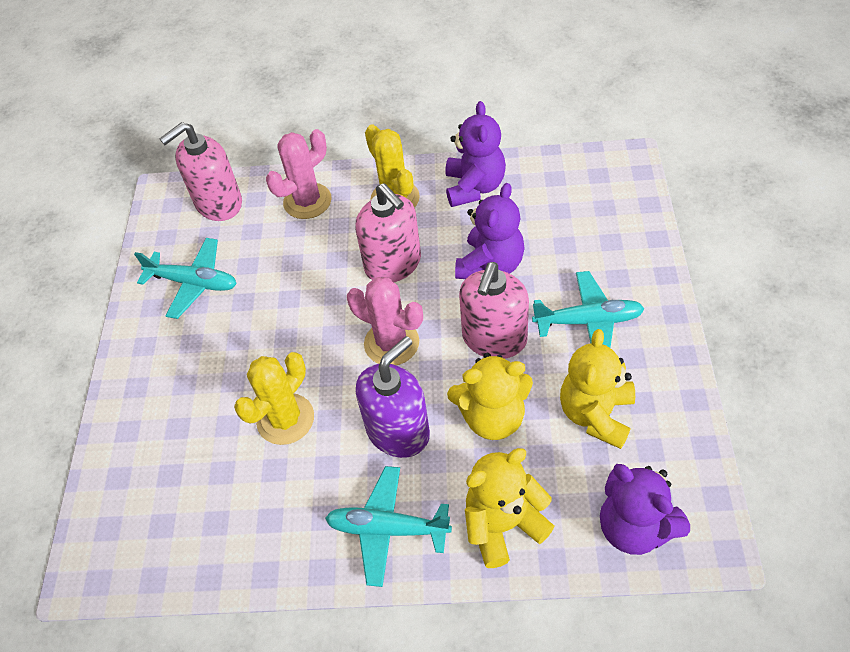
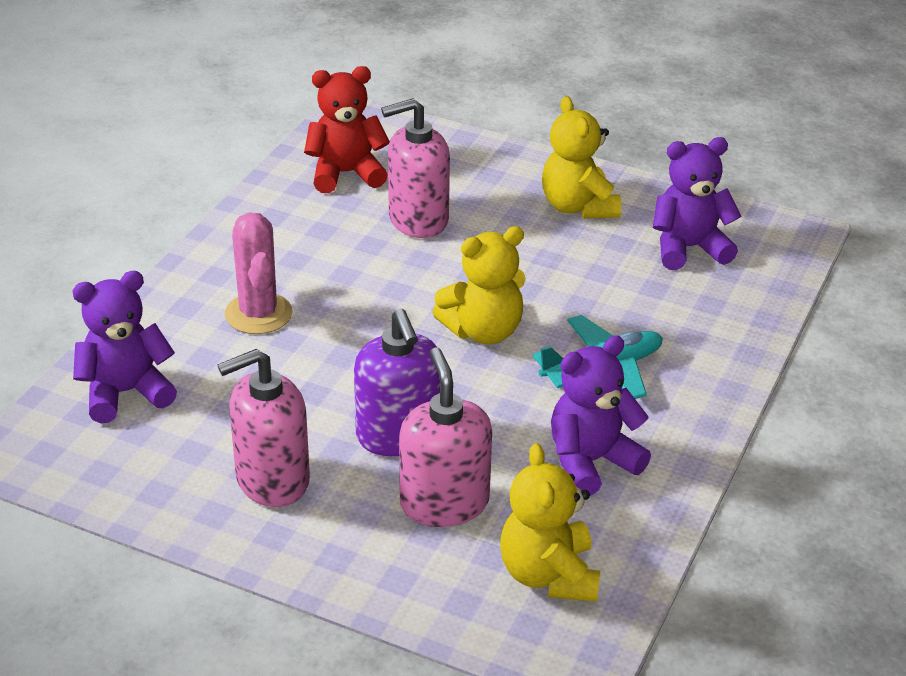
pink cactus: [266,129,331,219] [347,277,423,365] = 2 -> [225,213,292,334] = 1
red teddy bear: none = 0 -> [304,66,390,193] = 1
turquoise plane: [134,238,237,319] [325,466,452,587] [532,271,645,348] = 3 -> [533,315,663,399] = 1
yellow cactus: [234,352,314,445] [365,125,420,208] = 2 -> none = 0

